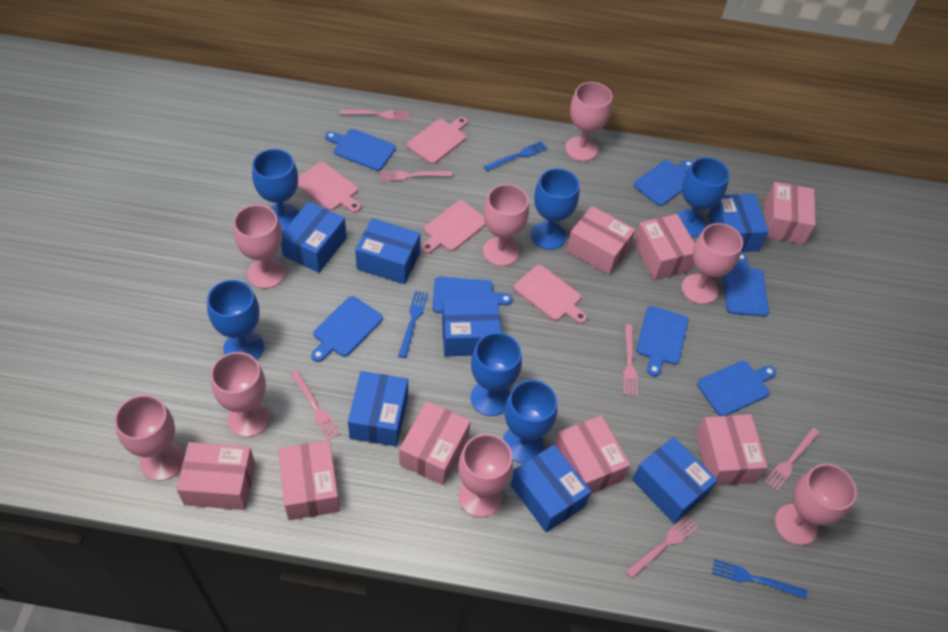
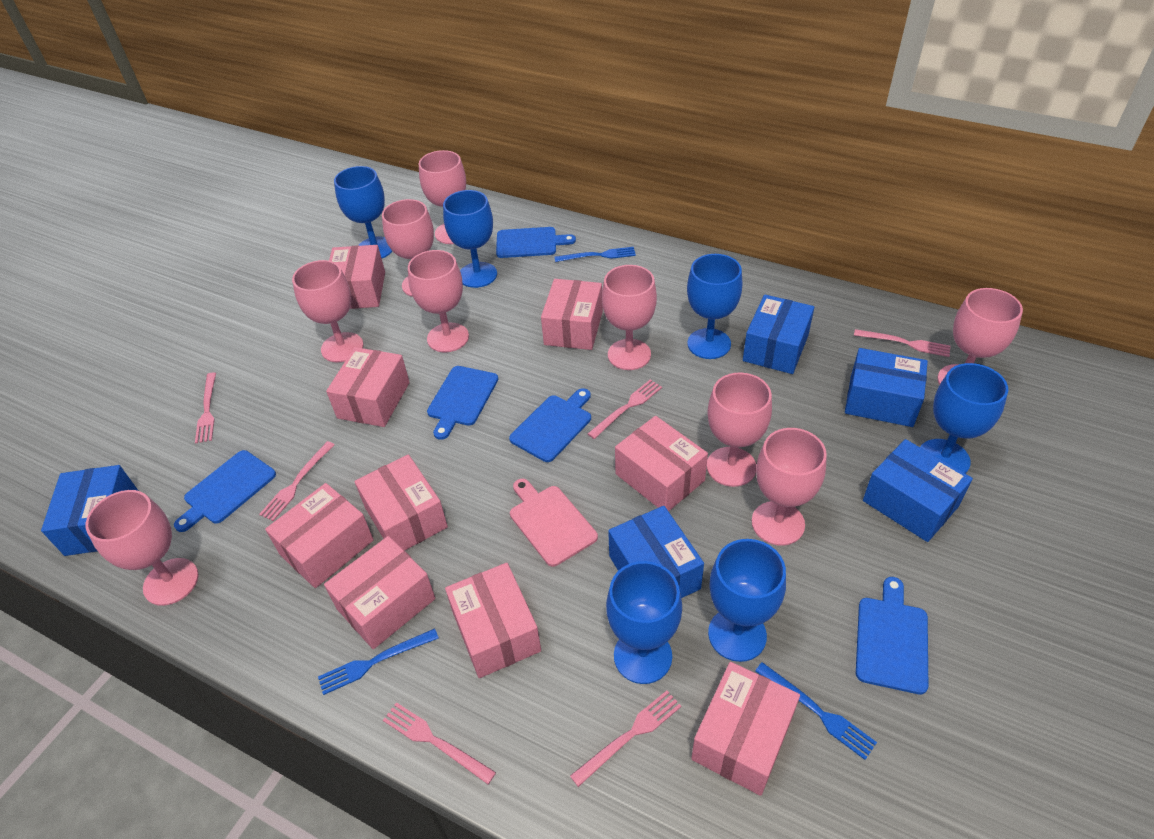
blue box: [281,202,347,273] [348,371,408,446] [355,218,420,284] [442,299,501,356] [511,445,591,532] [632,437,717,524] [708,194,769,252] = 7 -> [41,465,138,556] [608,506,704,598] [743,294,814,374] [845,348,928,427] [863,439,973,542] = 5
blue cutting board: [311,296,383,362] [325,129,396,171] [432,277,513,313] [634,160,693,206] [636,306,689,377] [697,361,776,416] [723,252,769,317] = 7 -> [174,450,276,532] [427,366,498,440] [496,227,576,258] [509,388,591,462] [856,577,928,695] = 5
pink box: [176,442,255,510] [278,440,340,520] [399,401,471,485] [555,415,630,494] [566,206,636,275] [634,214,695,280] [696,414,768,486] [764,182,816,244] = 8 -> [265,483,374,588] [324,536,435,649] [326,347,410,427] [329,245,385,309] [355,454,448,551] [445,563,541,678] [541,279,603,350] [615,416,708,511] [691,662,800,796] = 9
pink cutting board: [298,162,361,213] [407,117,468,164] [421,200,486,254] [514,265,587,324] = 4 -> [510,479,598,567] = 1
pink goblet: [114,395,185,481] [211,352,270,437] [234,205,285,289] [458,434,513,518] [483,184,529,266] [565,82,613,161] [681,223,743,304] [775,464,857,545] = 8 -> [85,490,199,606] [292,260,363,363] [382,199,434,297] [408,250,469,352] [419,150,466,244] [602,265,657,370] [707,373,772,487] [752,428,827,546] [937,288,1023,385] = 9

